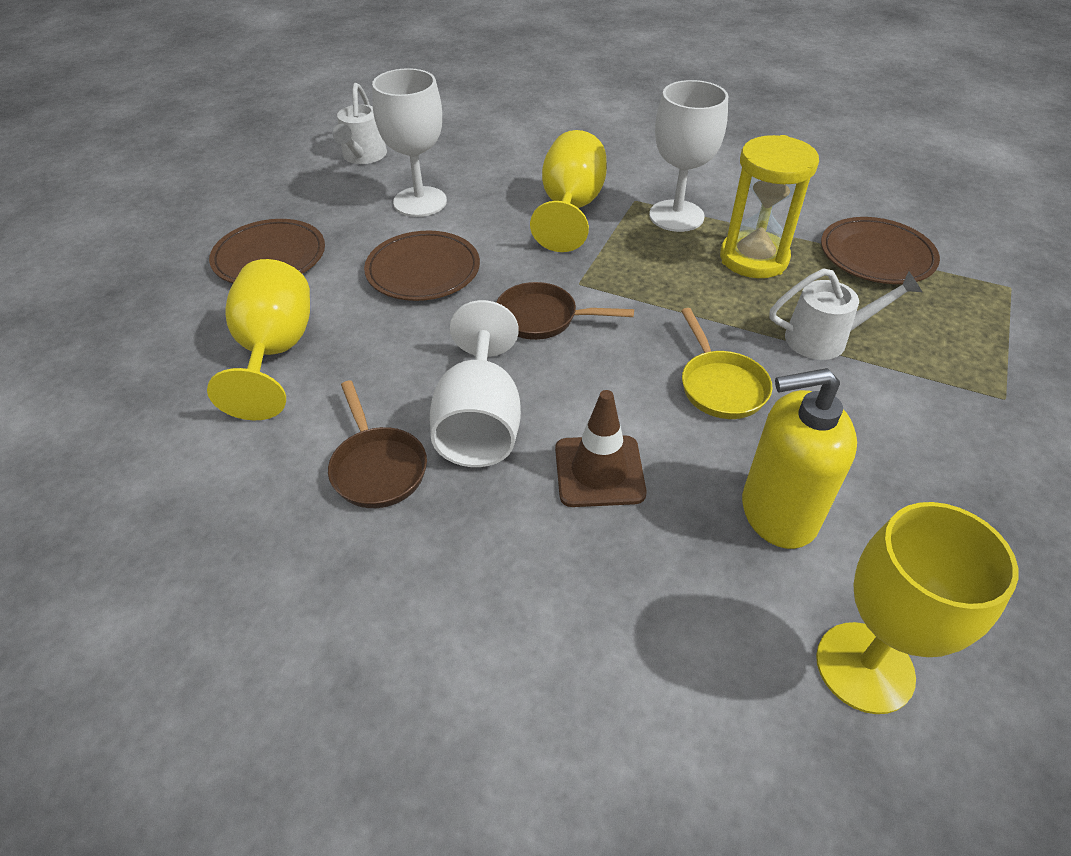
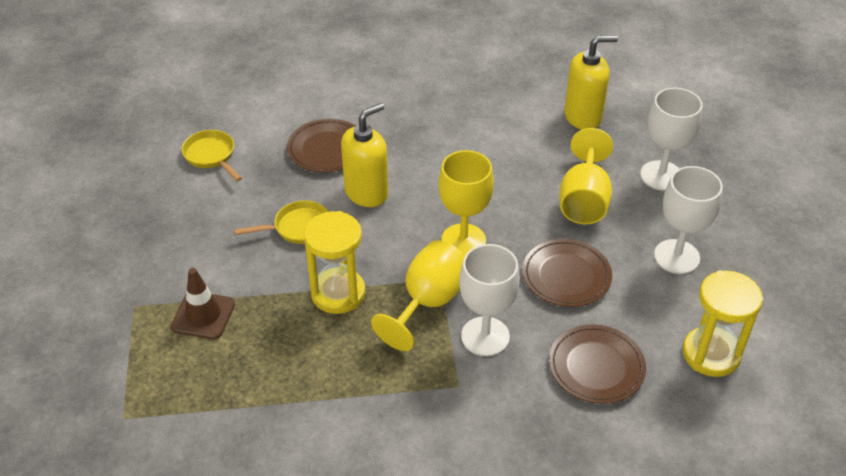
brown pan: [328,380,427,508] [496,282,634,340] = 2 -> none = 0
white watering can: [332,83,387,164] [770,268,922,360] = 2 -> none = 0
yellow hourglass: [720,135,819,278] = 1 -> [304,211,366,314] [683,270,763,377] = 2
yellow pan: [681,308,772,419] = 1 -> [182,130,242,181] [234,200,328,244] = 2
yellow soap dispenser: [742,368,857,549] = 1 -> [341,103,388,207] [564,35,618,130] = 2

